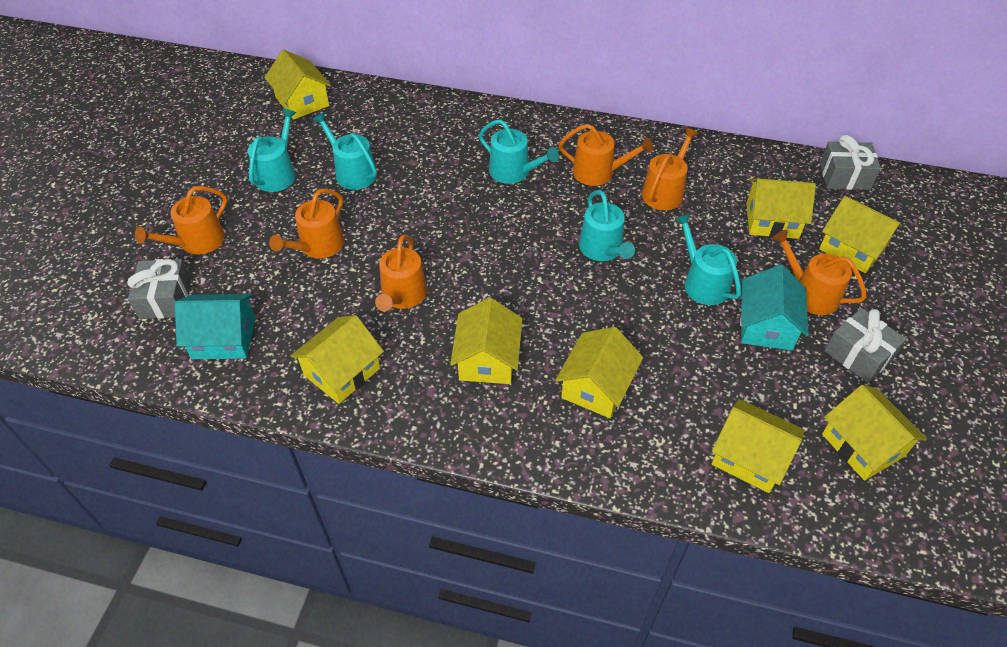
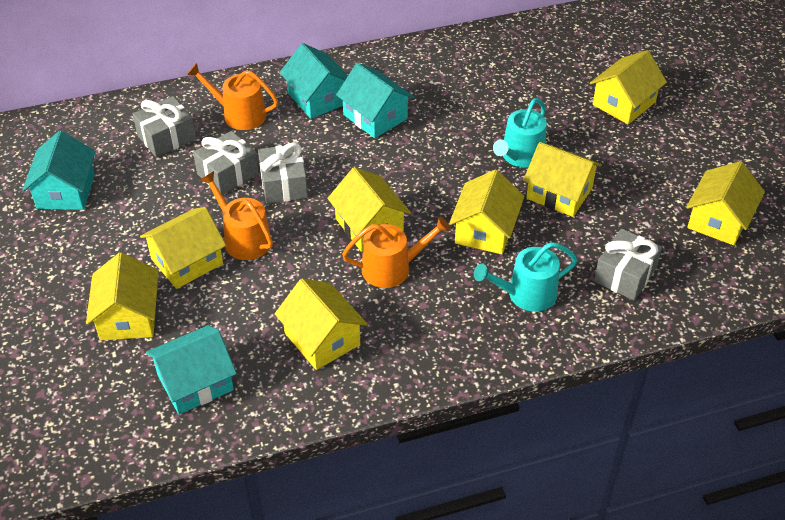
grey gift: [127,259,191,319] [820,135,881,190] [825,308,906,383] = 3 -> [133,96,196,157] [193,131,259,195] [258,143,308,204] [594,229,662,300] = 4
orange watering can: [135,186,227,255] [269,189,344,258] [375,235,427,311] [559,124,653,186] [642,128,699,210] [772,230,867,315] = 6 -> [187,63,278,130] [200,171,273,260] [342,216,450,288] = 3
turquoise house: [175,294,255,359] [740,265,809,350] = 2 -> [22,131,96,210] [146,325,237,414] [280,43,348,119] [336,63,414,138] = 4
turquoise watering can: [248,108,297,192] [312,112,377,190] [479,119,559,184] [579,190,635,261] [675,213,741,305] = 5 -> [474,242,577,312] [493,98,547,167] = 2

